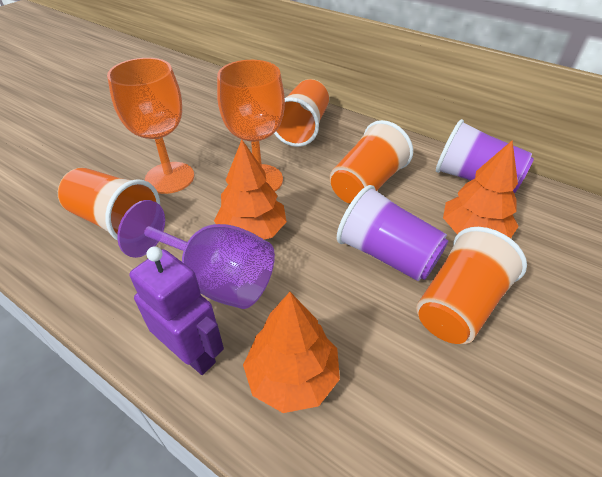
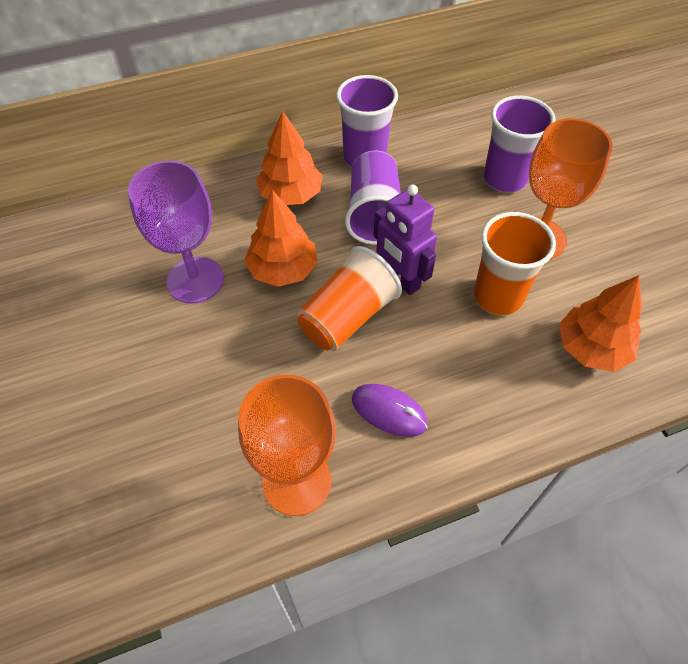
orange cup: [58,167,160,241] [274,79,329,147] [330,120,413,204] [416,227,527,344] = 4 -> [297,246,402,351] [474,212,556,316] = 2
purple cup: [337,185,448,281] [436,119,534,193] = 2 -> [336,75,398,168] [345,151,401,245] [483,96,556,193] = 3
purple mouse: none = 0 -> [352,384,428,437] = 1

